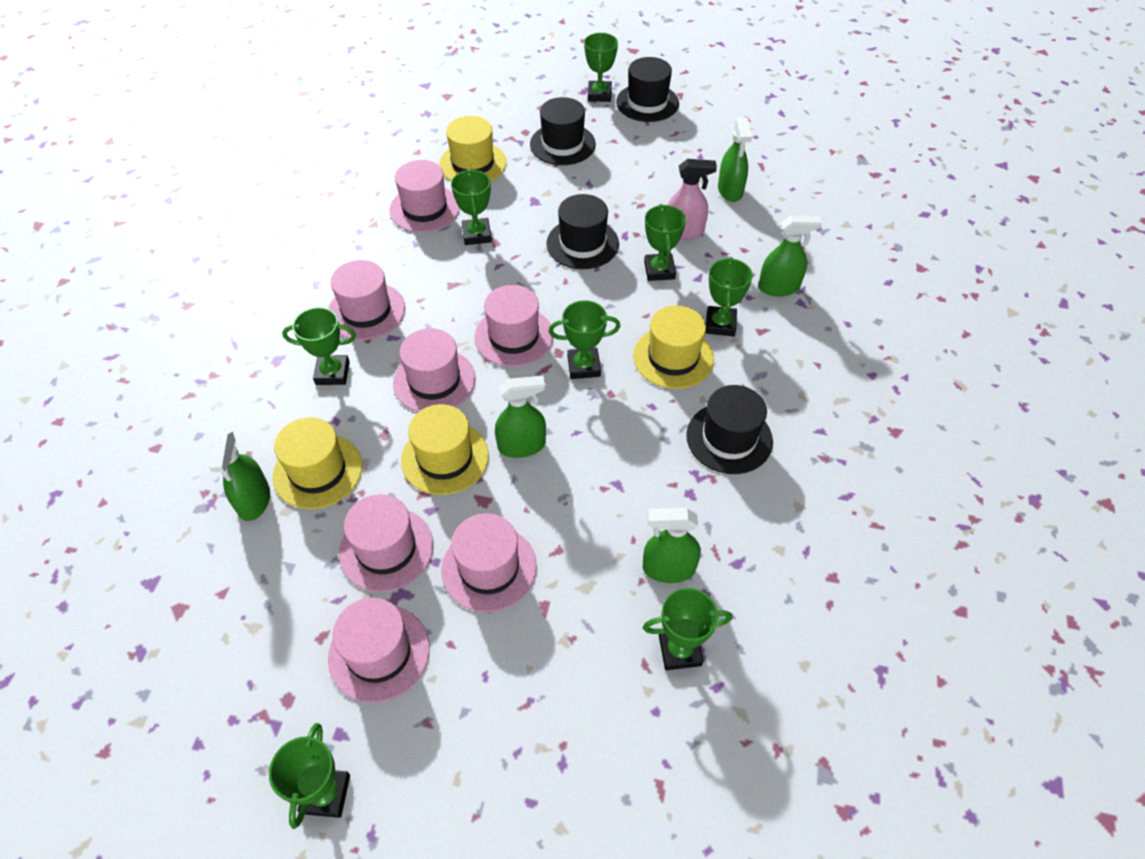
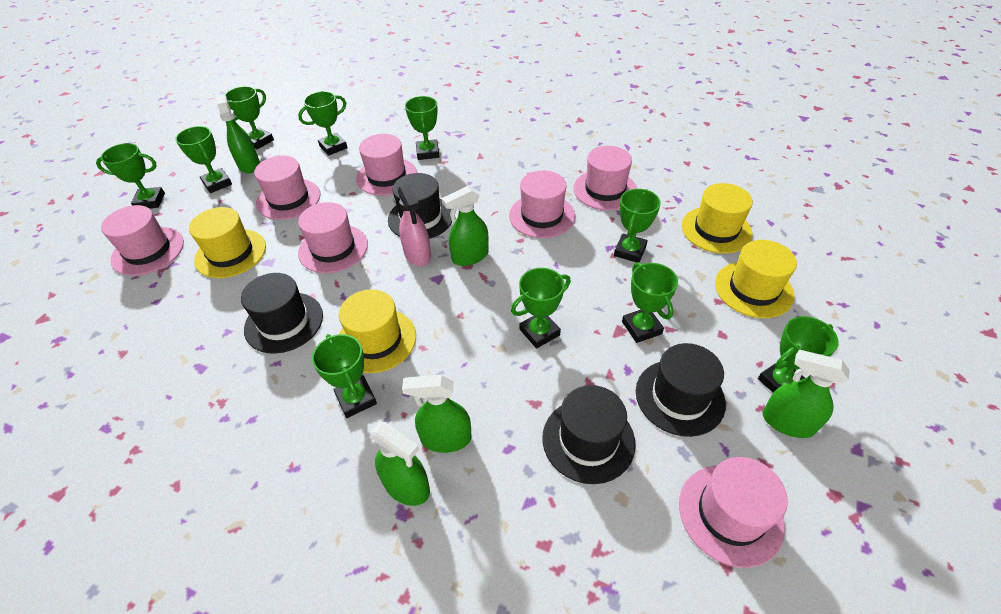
green trophy: [269,723,350,829] [282,307,356,385] [451,169,492,245] [549,300,621,379] [584,33,618,102] [643,588,732,670] [644,204,686,281] [705,257,753,336] = 8 -> [96,143,165,208] [175,126,232,193] [225,86,274,149] [298,91,348,156] [312,334,377,418] [405,96,439,160] [511,268,571,349] [614,189,661,263] [622,262,678,343] [758,316,839,393] = 10

